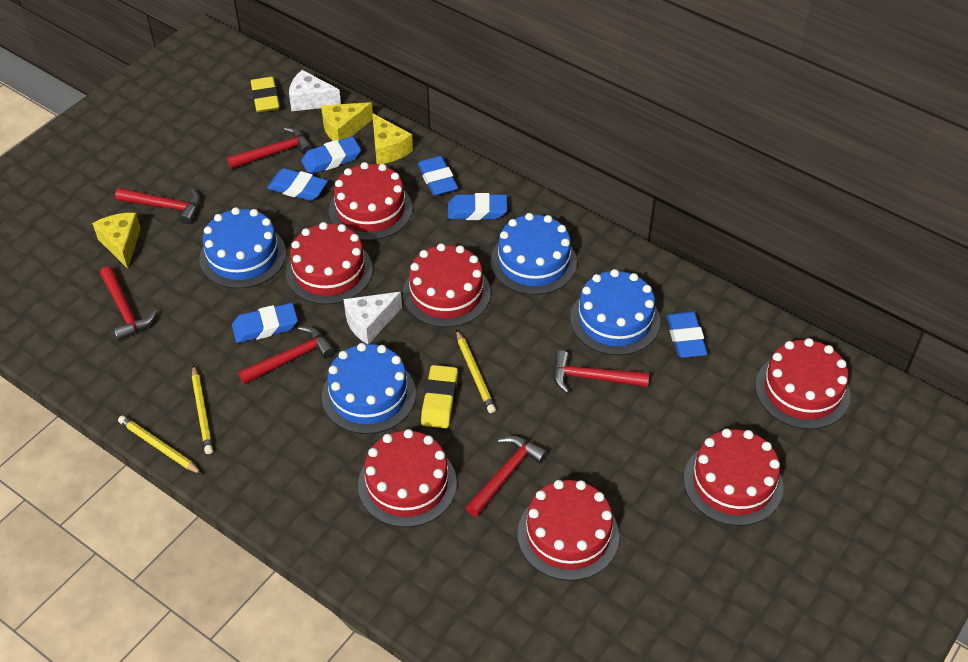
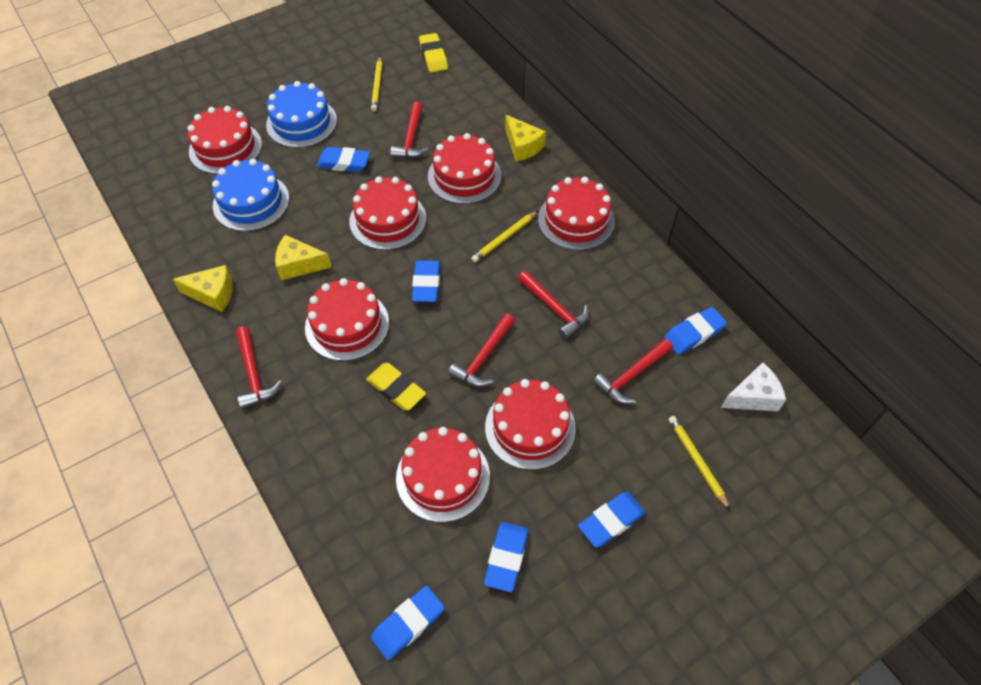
blue cake: [200,207,286,289] [322,343,416,434] [491,213,577,295] [570,269,660,355] = 4 -> [212,159,289,231] [266,81,337,148] = 2
red hammer: [100,266,156,341] [115,188,200,224] [227,127,313,169] [238,326,335,385] [465,436,548,517] [553,350,649,393] = 6 -> [236,326,282,409] [390,102,429,158] [448,314,515,387] [518,271,589,339] [593,339,673,404] = 5
white cheese: [289,70,341,111] [343,292,402,344] = 2 -> [721,362,786,411] = 1

